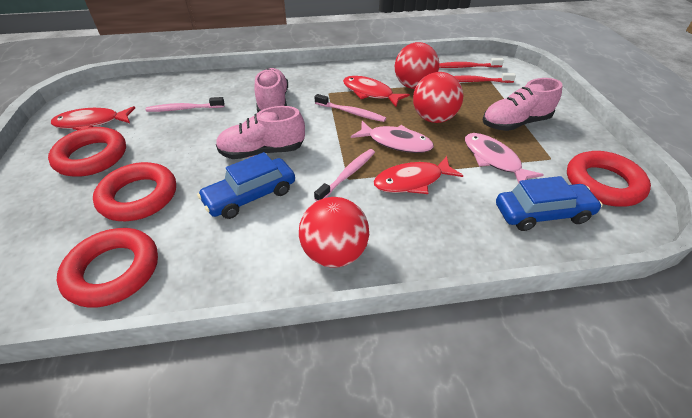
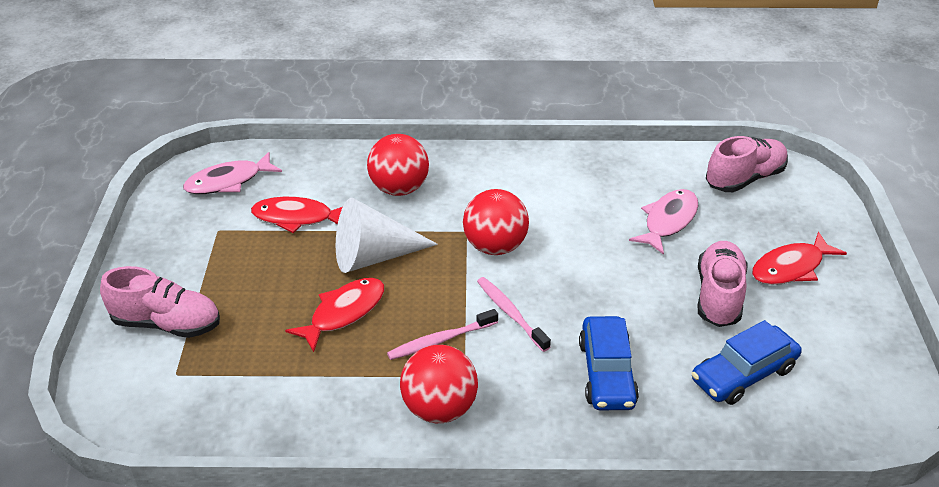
pink toothbrush: [145,97,225,112] [314,94,386,122] [314,149,375,201] = 3 -> [387,309,498,360] [477,277,551,352] = 2
red ring: [48,127,126,177] [57,228,158,308] [93,162,176,221] [567,151,651,207] = 4 -> none = 0
red toothbrush: [439,58,504,68] [454,73,516,83] = 2 -> none = 0
white cone: none = 0 -> [336,198,438,273] = 1

